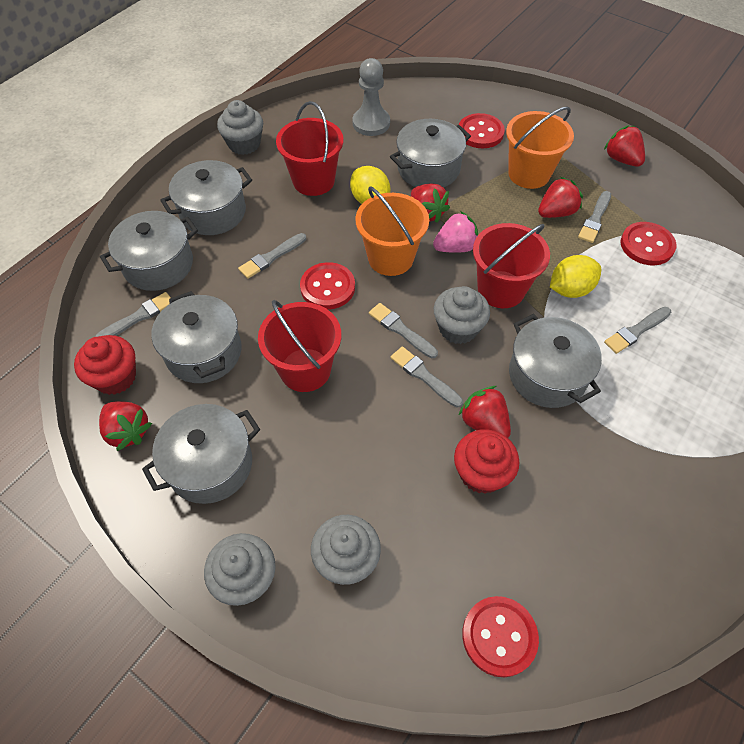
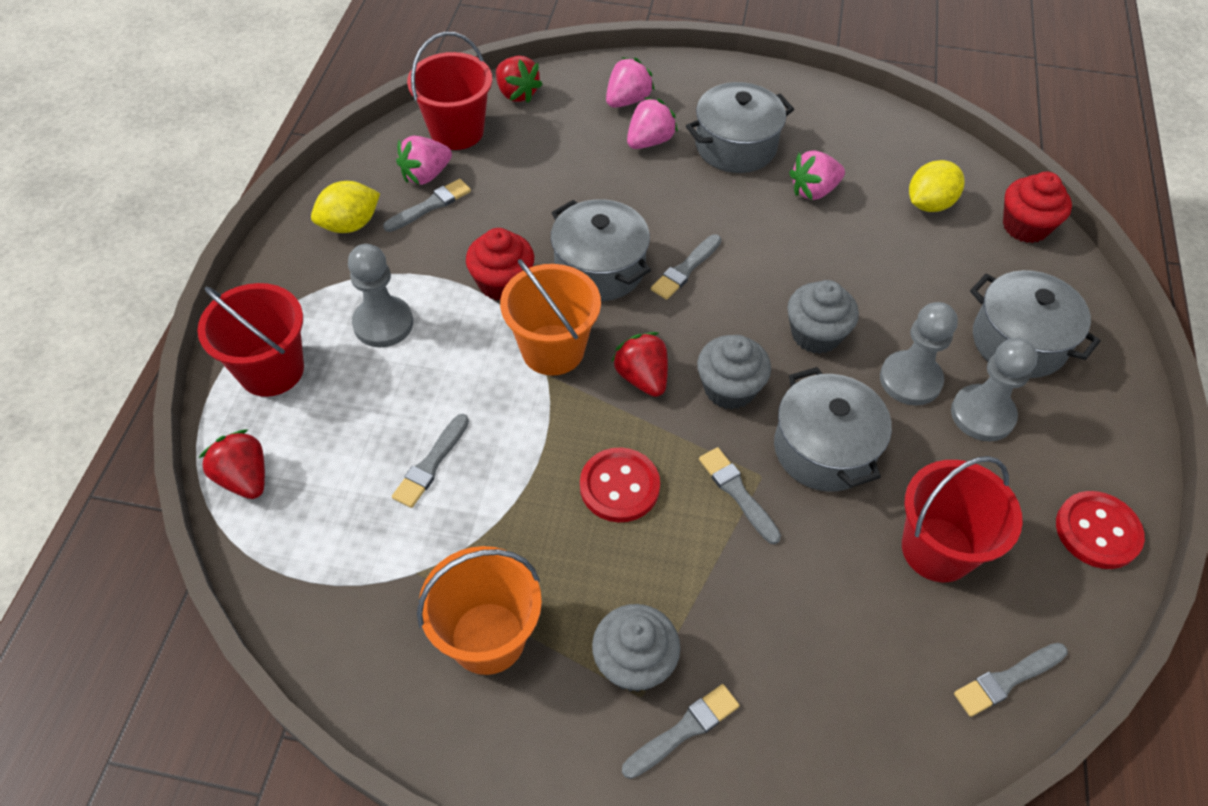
grey cupcake: [204,533,276,606] [217,100,263,155] [311,515,381,585] [434,286,490,344] = 4 -> [592,604,680,692] [697,335,771,410] [787,280,859,354] = 3
grey pawn: [352,58,390,136] = 1 -> [348,244,413,348] [880,302,958,406] [951,338,1038,442] = 3
grey pot: [100,211,198,291] [142,404,260,504] [151,291,242,383] [160,160,252,235] [390,119,471,187] [509,314,602,408] = 6 -> [551,199,651,301] [686,82,794,173] [774,367,892,492] [970,270,1101,378] = 4
pink strawberry: [433,211,478,253] = 1 -> [396,136,452,185] [606,57,655,108] [627,97,678,149] [789,150,845,200] = 4
red button: [300,262,355,310] [459,113,505,148] [462,596,539,677] [620,222,676,265] = 4 -> [580,448,660,522] [1056,491,1145,569] = 2
red strawberry: [99,401,152,451] [411,184,450,223] [459,386,511,438] [538,177,583,218] [604,125,645,167] = 5 -> [199,429,265,499] [496,56,543,103] [611,332,668,397] = 3

